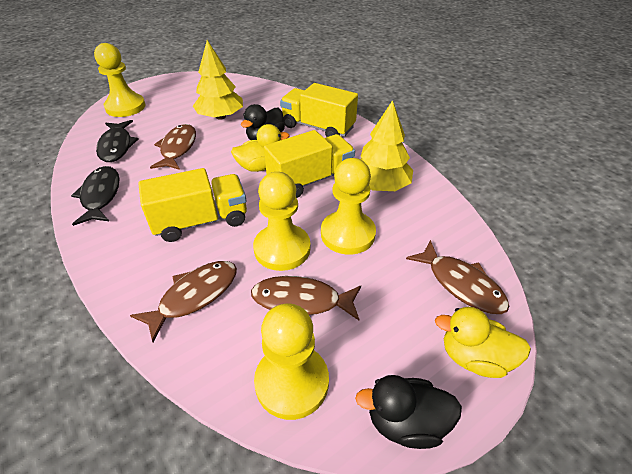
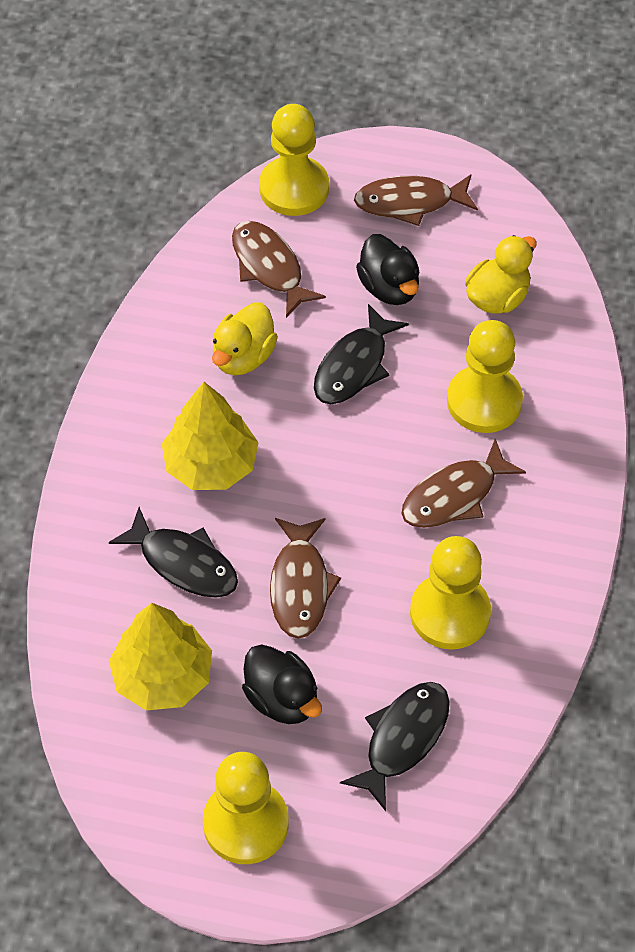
black fish: [71,166,119,226] [96,120,138,162] = 2 -> [109,507,238,598] [314,304,409,404] [340,682,450,811] = 3
yellow truck: [138,168,247,242] [264,130,355,198] [280,83,358,137] = 3 -> none = 0

